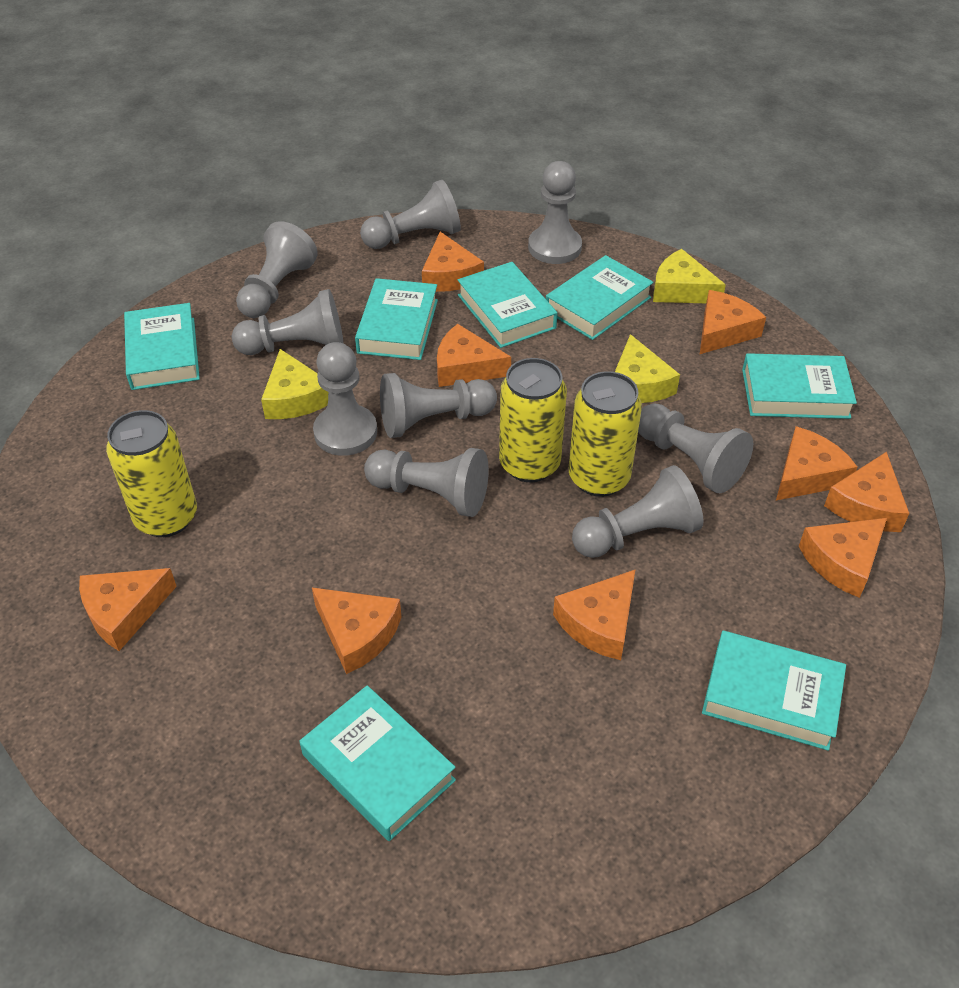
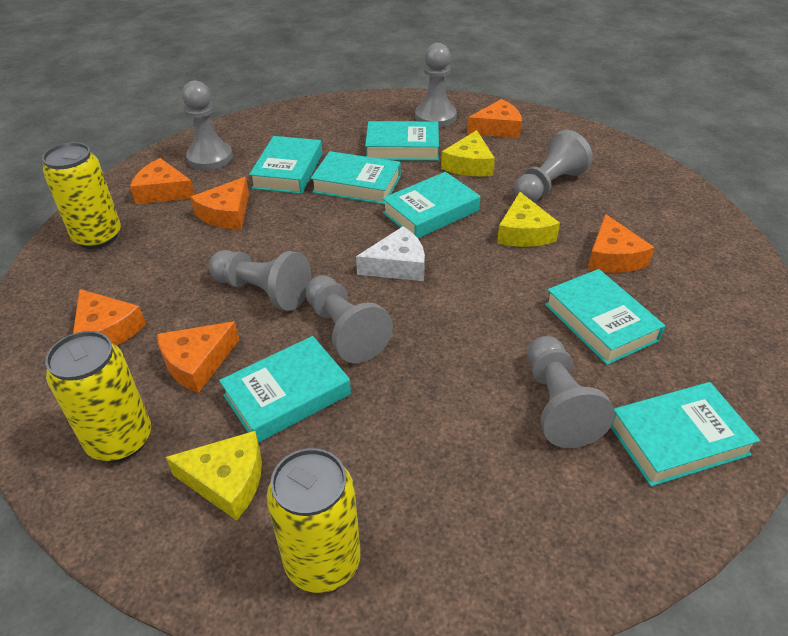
grey pawn: [232,289,344,355] [236,221,318,318] [313,342,377,456] [360,180,461,249] [364,448,489,517] [380,373,497,438] [528,161,582,264] [572,465,703,558] [638,403,753,493] = 9 -> [182,81,233,170] [209,250,311,311] [305,275,393,363] [415,43,457,127] [514,130,593,202] [527,336,615,448] = 6
orange cheese: [79,568,177,651] [312,588,401,674] [422,232,484,292] [437,324,511,387] [553,570,635,660] [700,290,766,354] [776,426,857,500] [799,518,887,598] [824,452,910,532] = 9 -> [73,289,146,345] [130,158,195,204] [157,321,239,393] [191,177,249,229] [467,99,522,138] [587,214,655,273] = 6
white cheese: none = 0 -> [356,226,425,281] = 1

